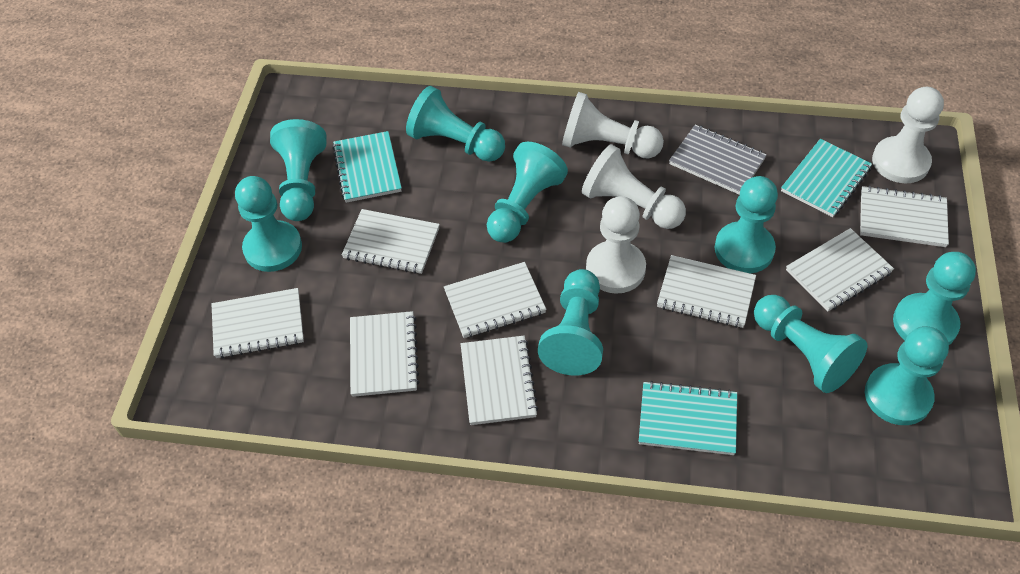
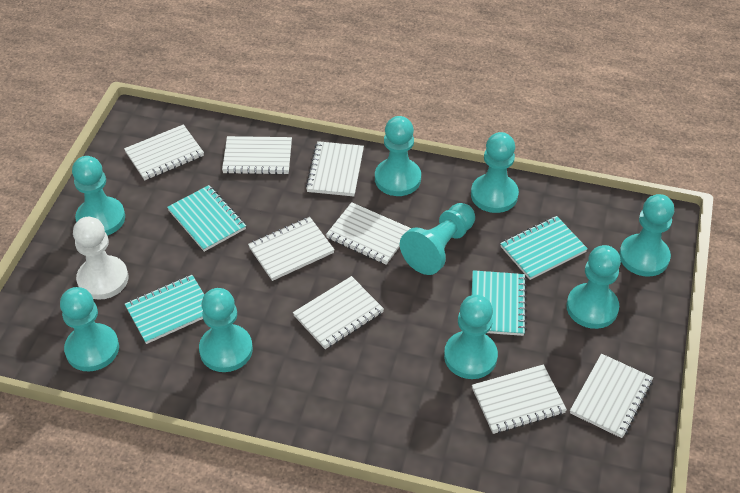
grey notebook: [669,125,767,195] = 1 -> none = 0
turquoise notebook: [332,131,402,203] [639,381,737,455] [781,139,872,217] = 3 -> [125,275,204,344] [167,185,246,252] [472,270,527,336] [500,216,588,280] = 4
white pawn: [562,92,664,158] [582,144,686,229] [586,196,646,294] [872,87,944,183] = 4 -> [73,217,129,300] = 1

